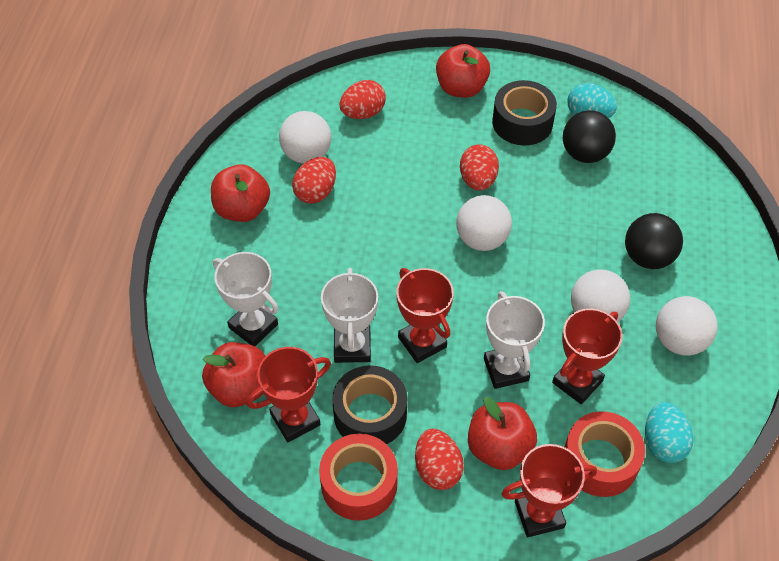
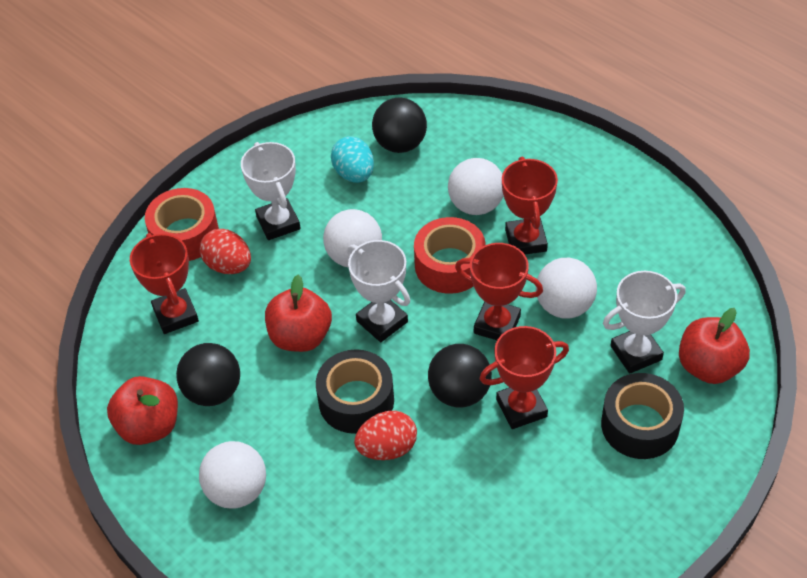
black ball: [563,110,616,163] [625,213,683,269] = 2 -> [176,343,240,406] [372,97,427,153] [428,344,492,408] = 3
red apple: [202,342,265,407] [211,164,270,222] [436,44,490,98] [468,397,537,470] = 4 -> [107,376,178,445] [265,275,332,352] [679,308,750,384] = 3
red egg: [292,157,336,204] [340,80,386,119] [415,429,464,490] [460,144,499,191] = 4 -> [200,229,251,274] [354,411,417,460] = 2
turquoise egg: [567,83,617,118] [645,402,693,463] = 2 -> [331,136,374,183] = 1

